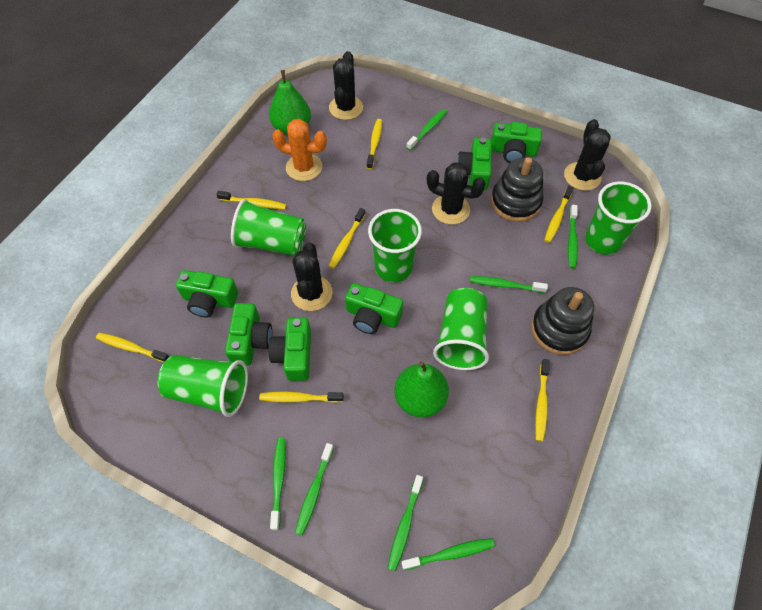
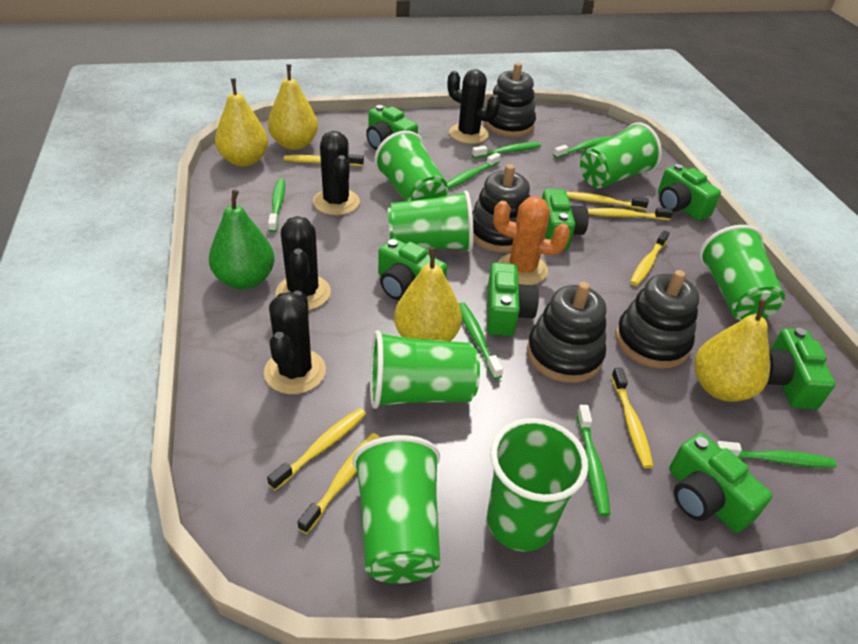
black stacking toy: [491,157,543,222] [531,287,594,355] = 2 -> [472,164,530,253] [484,63,536,137] [527,282,606,383] [615,270,700,369] = 4
green camera: [176,270,238,317] [225,303,272,366] [269,318,311,381] [345,283,403,334] [456,138,492,190] [491,122,542,163] = 6 -> [366,105,418,150] [378,238,447,300] [487,263,539,336] [542,189,589,250] [658,164,721,220] [669,433,772,533] [767,328,836,410] = 7
green cup: [158,355,248,417] [231,199,306,256] [368,209,422,282] [433,288,489,370] [585,182,651,255] = 5 -> [352,435,440,584] [370,330,480,409] [374,131,448,201] [388,190,474,252] [487,418,588,552] [580,123,662,189] [699,225,785,320] = 7
green pear: [269,70,311,135] [394,361,449,417] = 2 -> [209,189,275,289] = 1
yellow pear: none = 0 -> [215,79,268,167] [268,64,318,150] [394,247,462,341] [694,299,770,401] = 4

